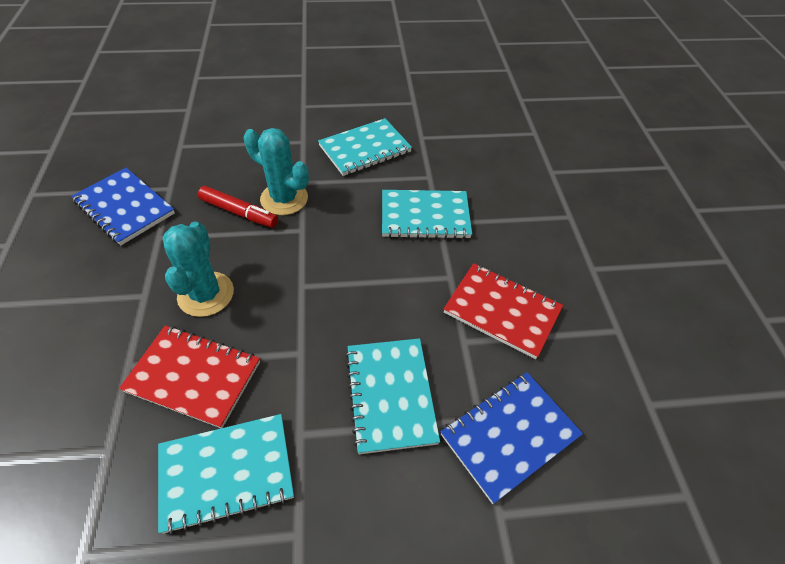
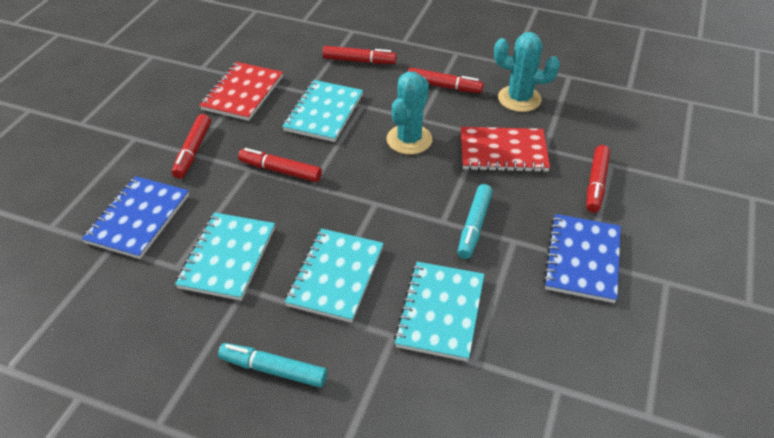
red marker: [198,186,278,228] = 1 -> [172,114,211,179] [238,148,322,182] [322,46,397,64] [408,67,484,93] [586,145,610,213] = 5
turquoise marker: none = 0 -> [218,343,327,388] [458,184,493,259] = 2

